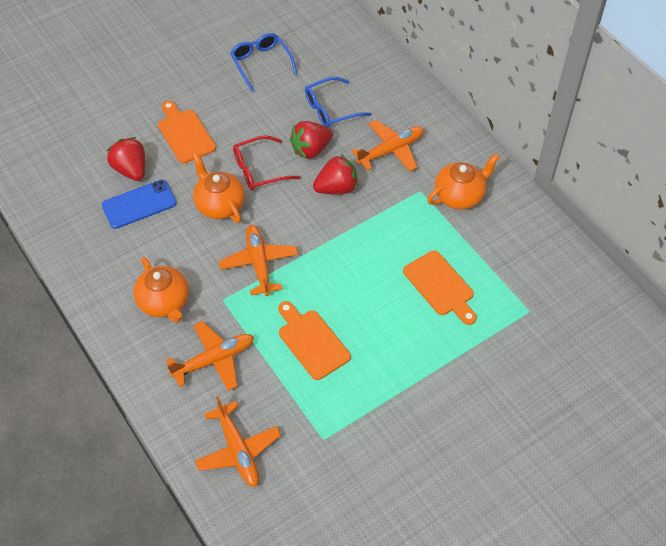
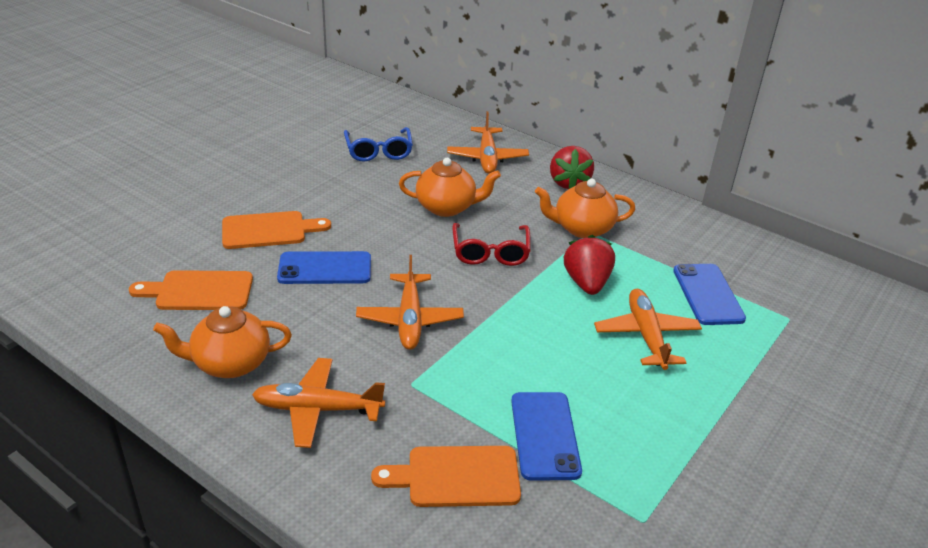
blue glasses: [230,33,297,91] [305,77,372,128] = 2 -> [344,127,413,162] = 1
blue phone: [101,179,177,229] = 1 -> [277,251,371,284] [511,392,582,481] [673,264,746,325] = 3
red strawberry: [107,137,145,181] [290,121,333,159] [313,155,358,194] = 3 -> [550,146,594,189] [564,235,615,295] = 2

